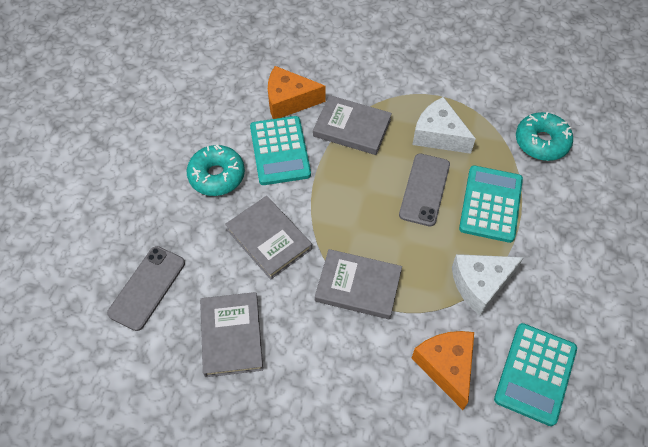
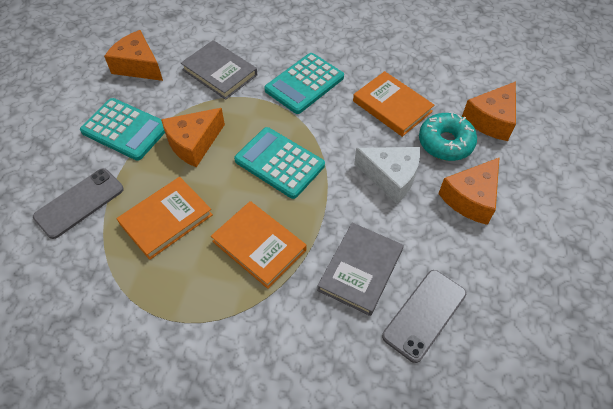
grey book: [200,292,263,377] [225,196,312,280] [313,95,392,155] [315,249,402,319] = 4 -> [181,40,257,100] [317,223,403,316] = 2
orange book: none = 0 -> [117,177,213,260] [211,201,306,289] [353,71,434,137] = 3
orange cheese: [268,66,326,119] [411,331,474,410] = 2 -> [104,30,163,81] [161,108,225,168] [438,157,500,225] [462,81,516,141] = 4
turquoise donut: [187,145,245,196] [516,112,573,161] = 2 -> [419,113,477,161] = 1
white cheese: [412,97,476,154] [452,254,524,316] = 2 -> [354,147,420,204] = 1

